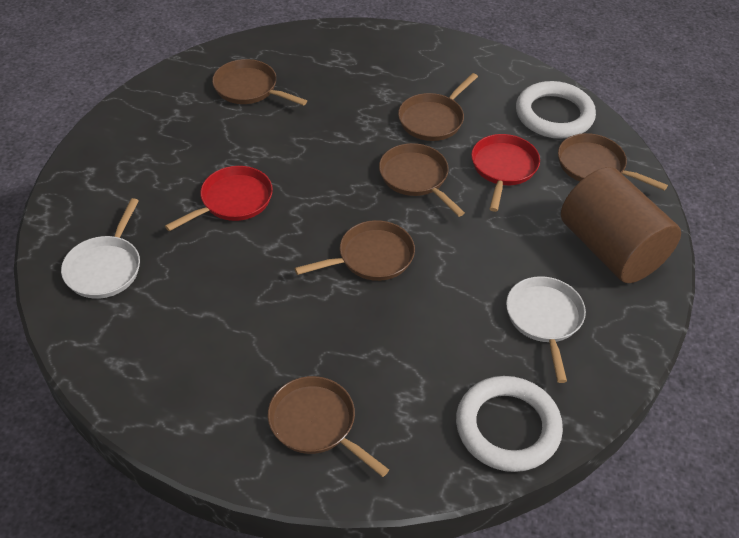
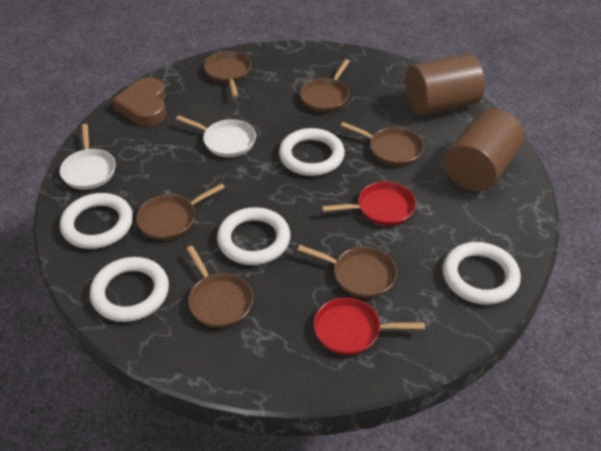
brown cylinder: [561,167,681,283] = 1 -> [405,54,485,116] [444,108,524,192] = 2
brown heart: none = 0 -> [112,77,166,126] = 1
white ring: [456,376,563,472] [516,81,596,139] = 2 -> [60,193,133,249] [90,257,169,322] [217,207,290,265] [279,128,345,176] [443,242,521,305] = 5

